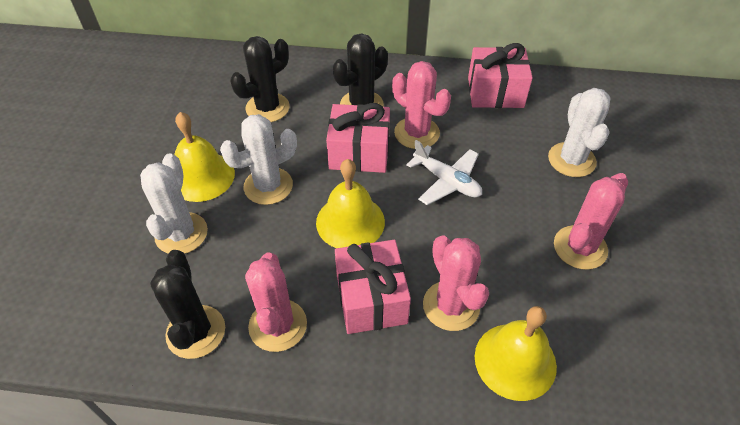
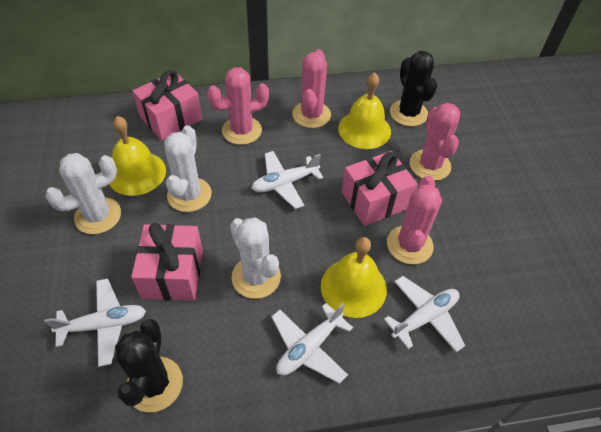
black cactus: [150,250,225,359] [230,36,290,122] [333,33,388,106] = 3 -> [115,319,183,413] [390,51,437,127] = 2
white plane: [406,140,482,205] = 1 -> [44,279,146,367] [251,151,323,209] [271,303,353,384] [384,276,465,352] = 4

